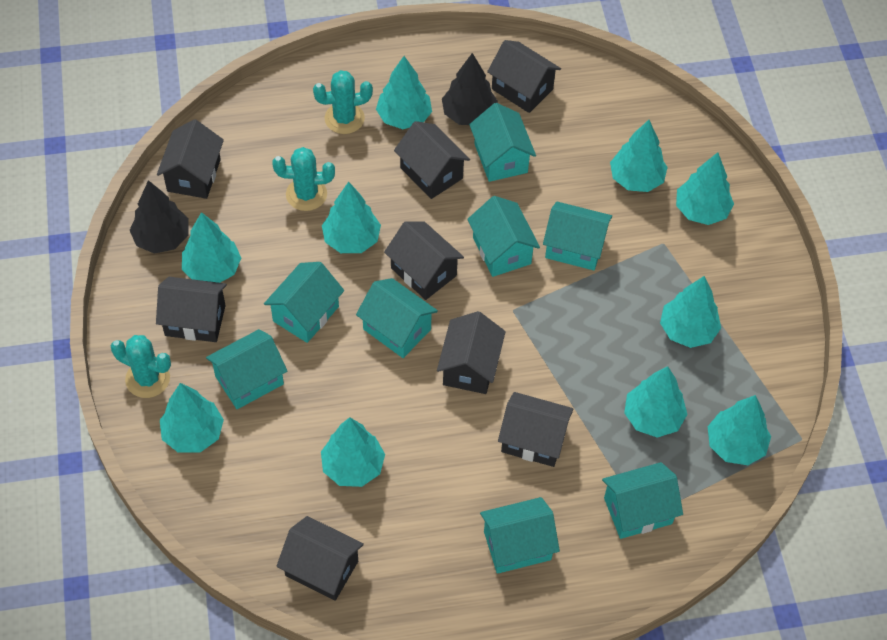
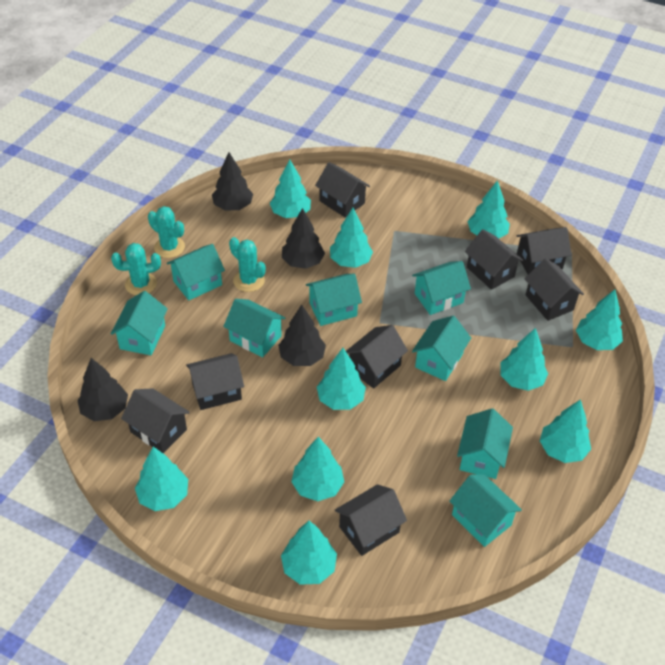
black tree: [130,180,189,254] [442,53,498,125] = 2 -> [77,358,128,421] [212,152,253,210] [278,305,326,366] [282,208,325,269] = 4

